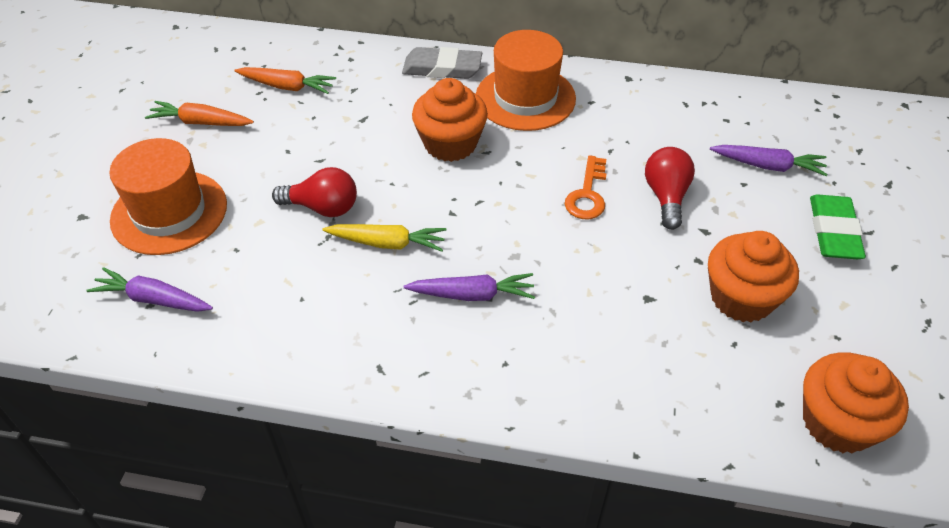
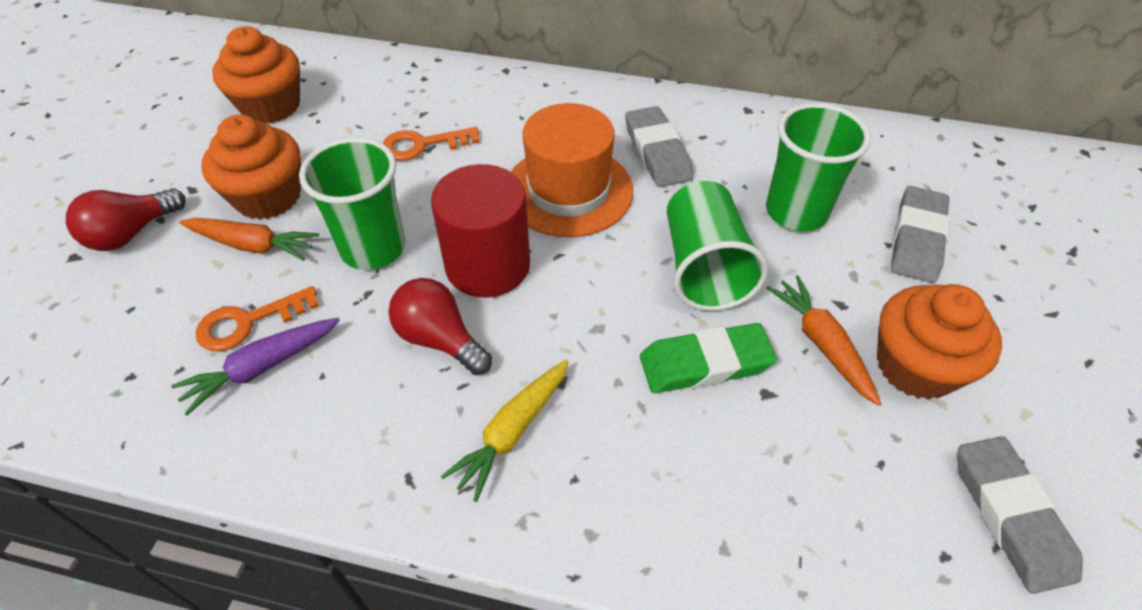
green cup: none = 0 -> [299,137,405,270] [667,181,768,311] [766,103,871,231] = 3
grey eraser: [402,47,482,79] = 1 -> [625,106,693,187] [891,186,950,283] [958,436,1083,594] = 3
orange hat: [109,138,227,255] [476,30,576,131] = 2 -> [511,103,633,237] = 1
orange key: [565,155,607,219] = 1 -> [196,286,319,351] [382,127,479,161] = 2
purple carrot: [86,267,213,312] [404,273,535,301] [710,145,827,176] = 3 -> [171,318,340,416] = 1
red cylinder: none = 0 -> [431,164,530,297] = 1

